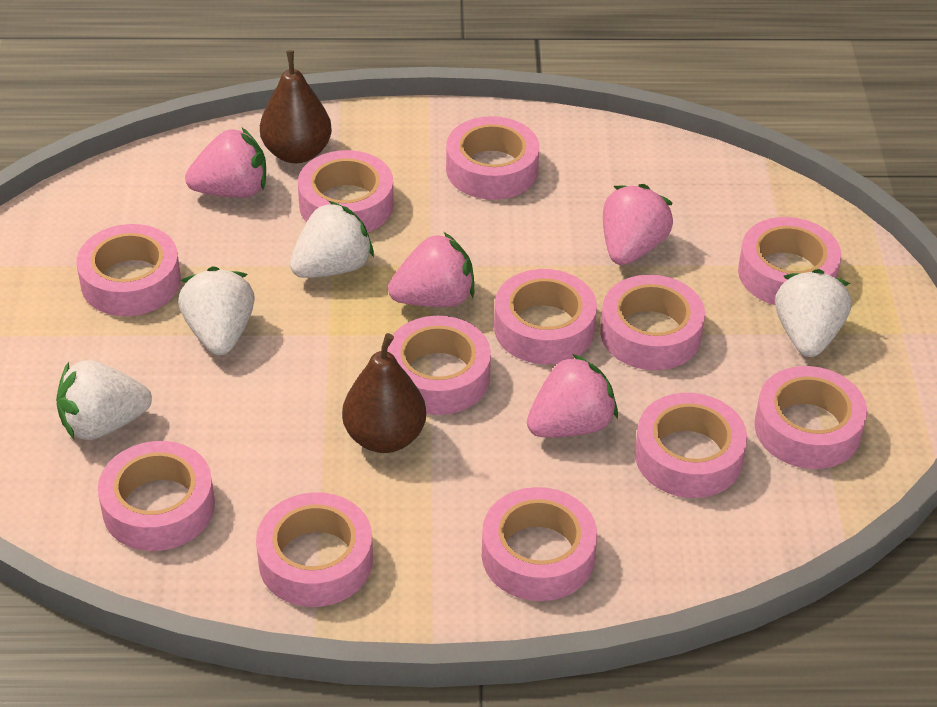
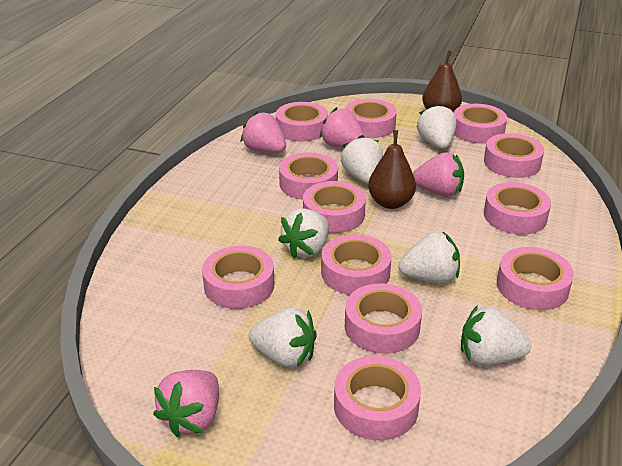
white strawberry: [56,360,152,440] [178,266,255,355] [290,201,374,278] [775,269,851,357] = 4 -> [249,308,317,368] [278,208,329,258] [341,135,383,184] [398,232,460,283] [417,103,457,149] [461,305,531,366] = 6

